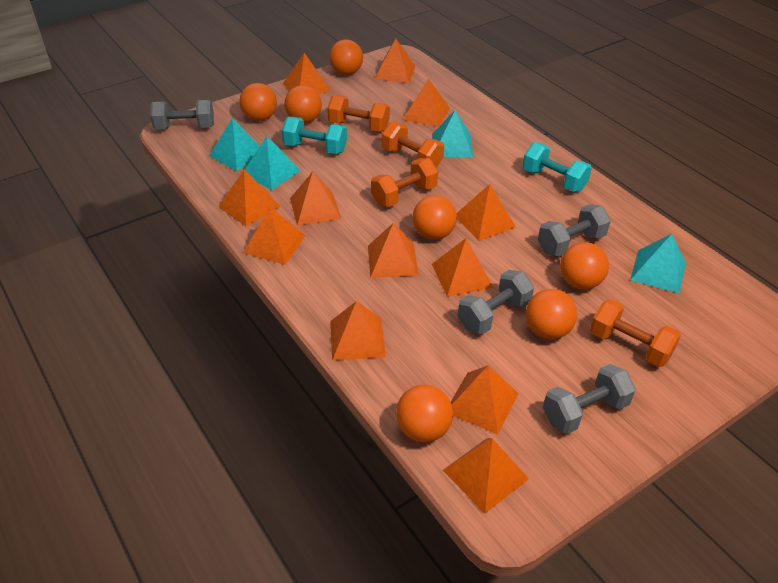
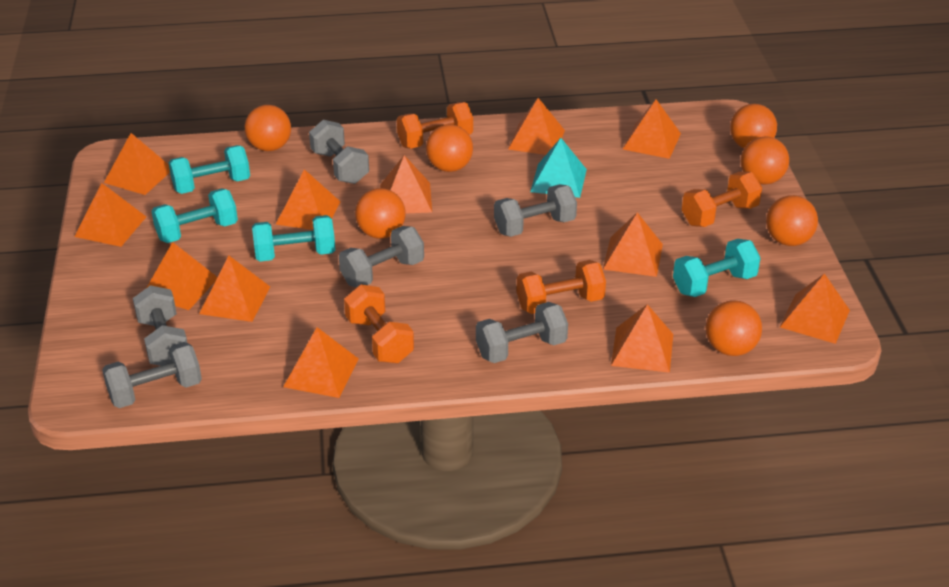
grey dumbbell: [150,100,214,130] [458,270,534,334] [538,204,611,257] [543,364,636,434] = 4 -> [102,342,202,408] [133,285,187,366] [309,120,369,184] [339,226,424,287] [476,302,568,363] [494,184,577,237] = 6
turquoise dumbbell: [282,117,347,154] [523,142,592,192] = 2 -> [151,188,238,243] [169,145,250,194] [252,215,335,262] [673,239,761,297] = 4
turquoise pyramid: [209,118,260,171] [245,136,301,190] [432,110,473,158] [630,234,686,294] = 4 -> [530,138,587,198] = 1

